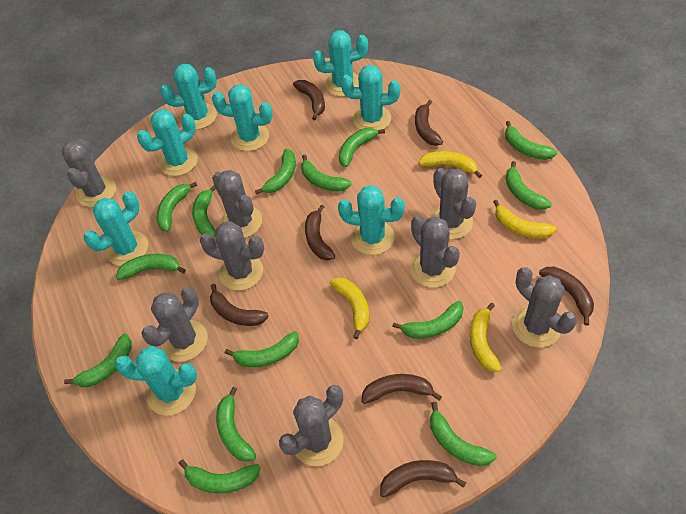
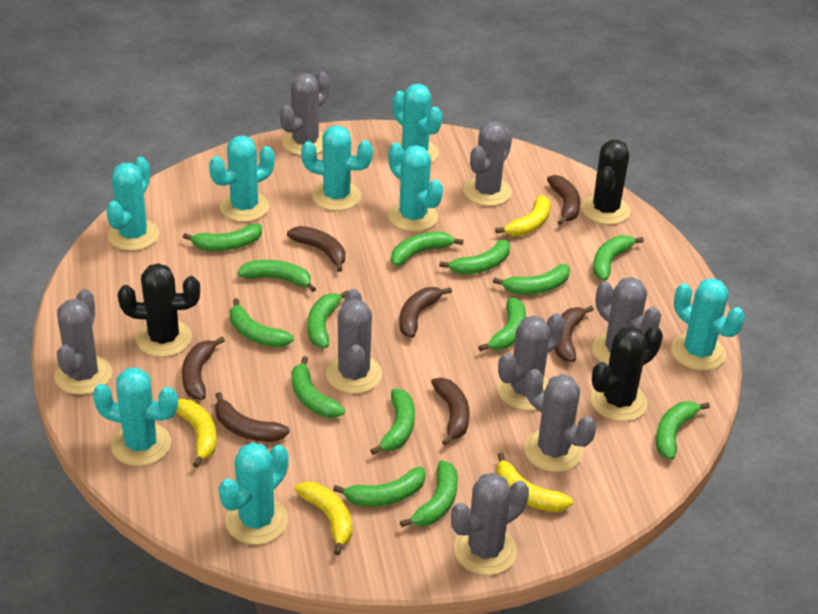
black cactus: none = 0 -> [118,263,200,357] [581,140,630,225] [591,326,663,422] = 3

